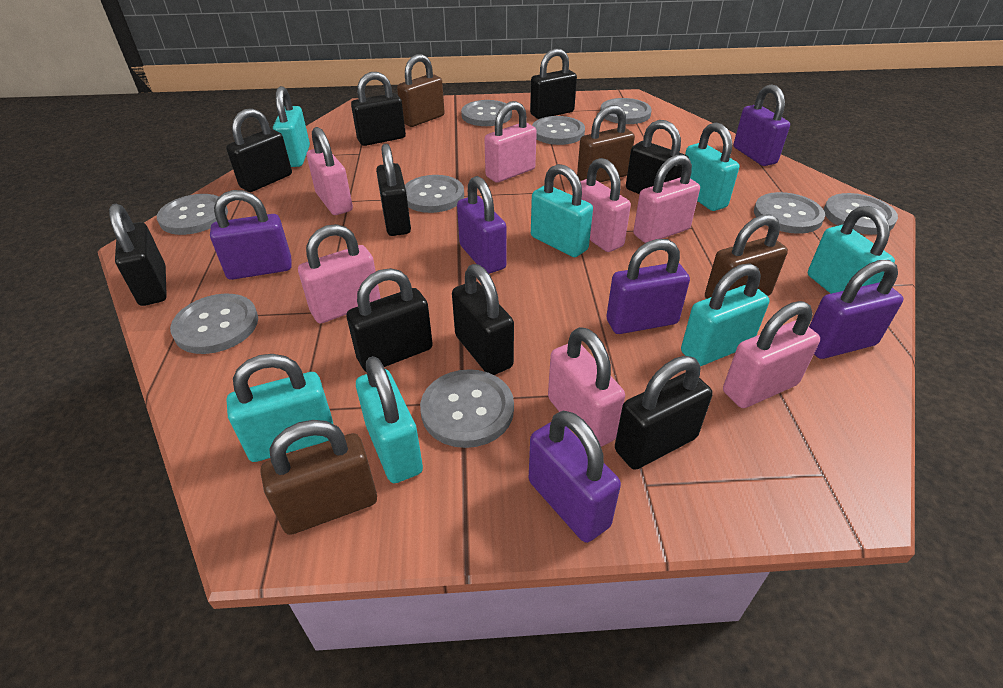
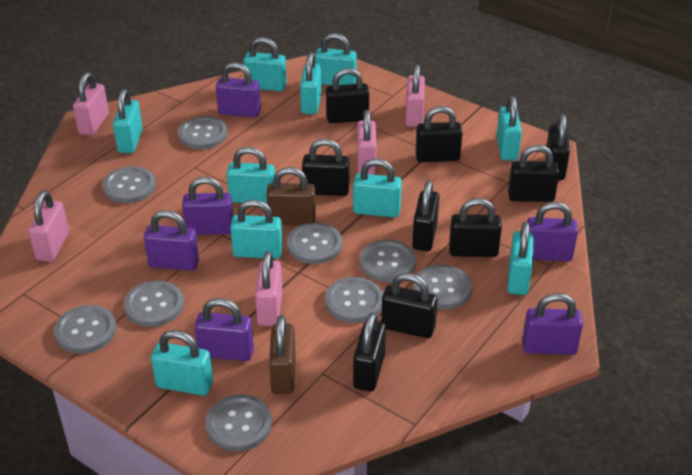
brown padlock: [261,420,377,535] [397,54,445,127] [577,105,635,183] [705,214,788,299] = 4 -> [266,167,316,225] [269,315,296,394] = 2
pink padlock: [298,224,381,323] [307,127,353,215] [484,101,537,183] [548,327,625,447] [580,158,631,252] [633,154,700,243] [723,301,820,408] = 7 -> [28,190,69,262] [73,72,109,136] [255,251,283,326] [357,110,376,175] [405,64,425,127] = 5
turquoise padlock: [227,354,333,462] [273,86,310,167] [356,356,423,483] [531,164,593,257] [681,263,769,366] [685,122,739,211] [808,206,895,294] = 7 -> [113,89,143,153] [151,330,213,396] [226,147,275,204] [230,199,283,259] [244,37,287,91] [300,52,322,114] [315,33,357,85] [353,159,402,217] [497,96,522,161] [507,222,534,295] = 10

